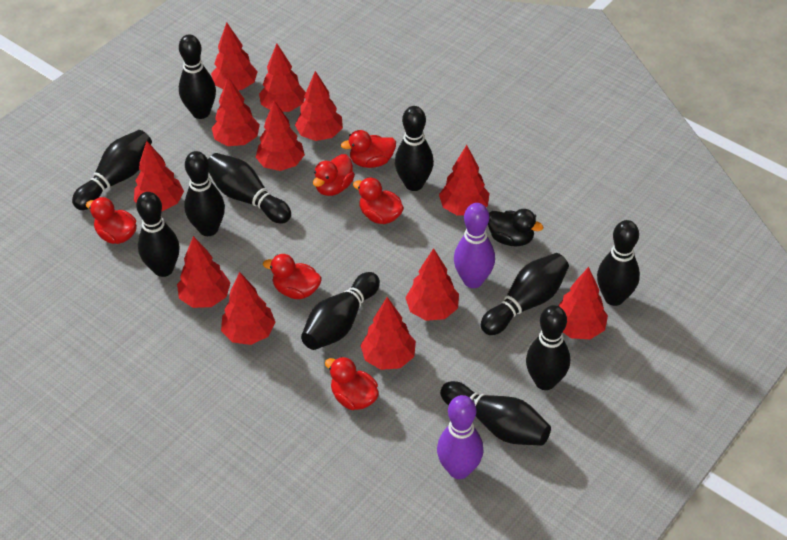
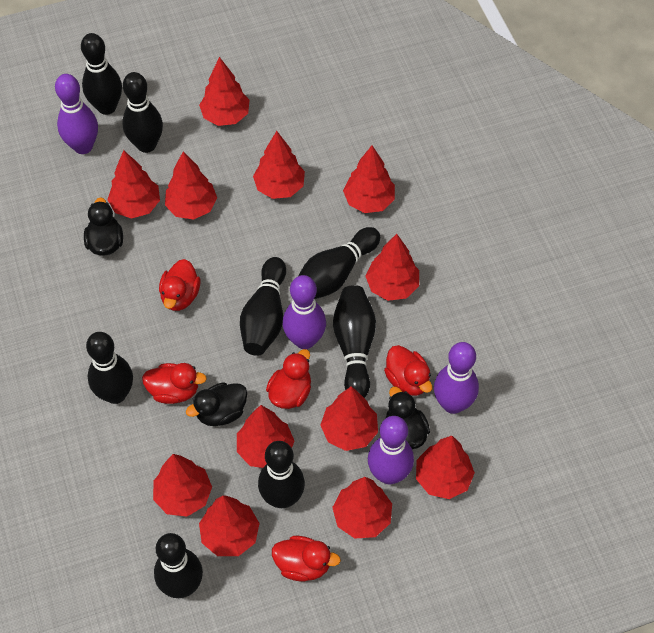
black bowling pin: [72,130,152,210] [136,192,180,277] [179,35,216,119] [184,151,225,236] [208,153,291,224] [301,272,380,350] [395,106,434,191] [440,381,551,446] [481,253,569,335] [526,305,570,390] [597,220,640,306] = 11 -> [81,33,122,115] [86,332,133,404] [122,72,163,153] [154,533,203,598] [240,257,286,356] [258,441,305,508] [299,227,380,299] [333,285,376,398] = 8
black duck: [488,209,543,247] = 1 -> [84,197,123,256] [186,382,247,426] [385,387,430,449] = 3
purple bowling pin: [437,395,484,479] [454,203,495,288] = 2 -> [55,74,98,154] [283,275,326,349] [368,416,414,484] [434,342,479,414] = 4
red duck: [86,197,137,244] [263,254,322,299] [313,154,355,196] [325,357,379,410] [341,130,396,168] [353,177,404,224] = 6 -> [142,363,207,404] [159,259,200,311] [266,349,311,409] [272,536,341,581] [384,345,433,396] = 5

